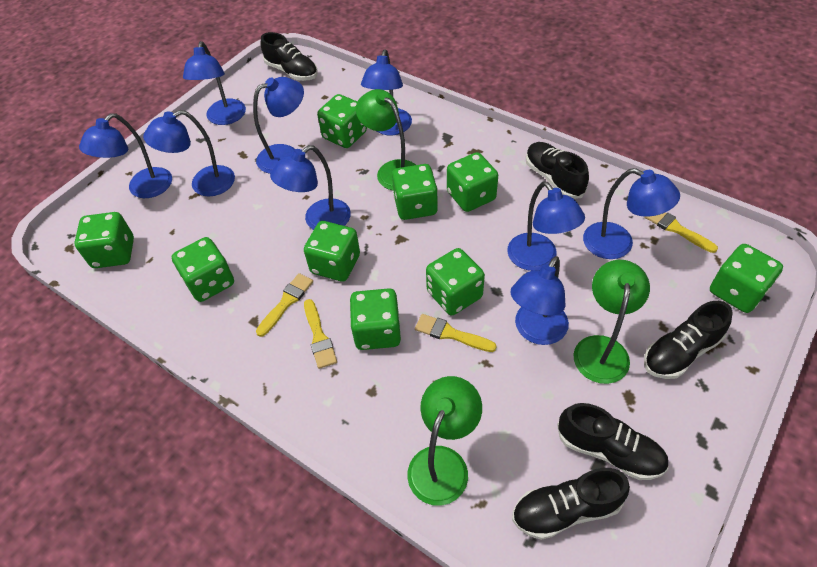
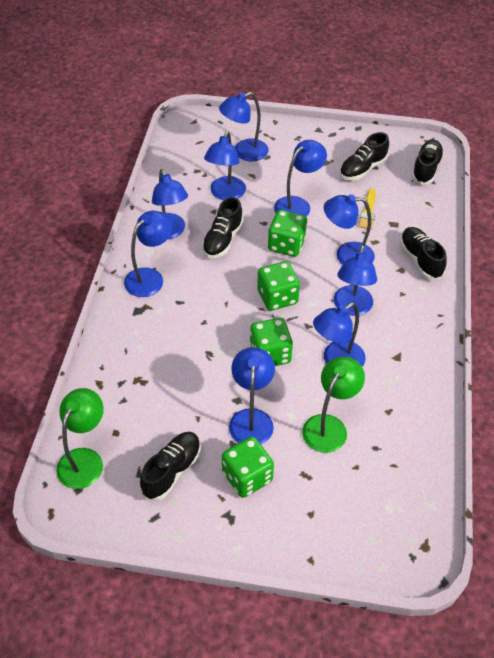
green dice: [74,212,134,268] [171,237,234,302] [304,221,360,281] [317,94,367,148] [350,288,401,350] [392,164,438,220] [426,248,485,315] [447,152,498,212] [710,244,783,313] = 9 -> [222,436,274,498] [250,318,293,366] [257,261,300,311] [268,210,307,257] = 4
green lamp: [356,89,416,190] [407,376,482,506] [573,260,650,384] = 3 -> [56,388,104,489] [302,356,365,453] = 2
yellow brush: [256,273,313,337] [304,299,337,369] [415,314,497,352] [644,212,718,253] = 4 -> [359,189,376,229] = 1

